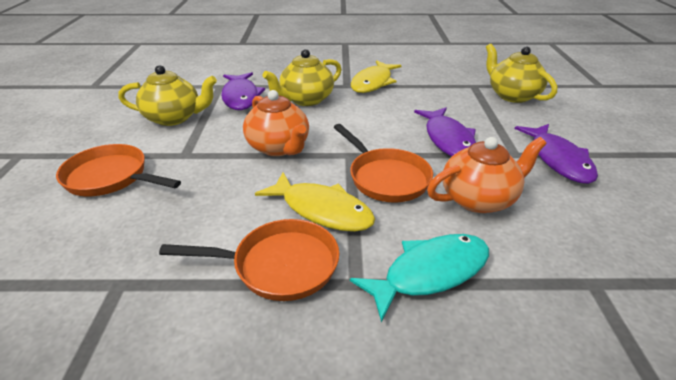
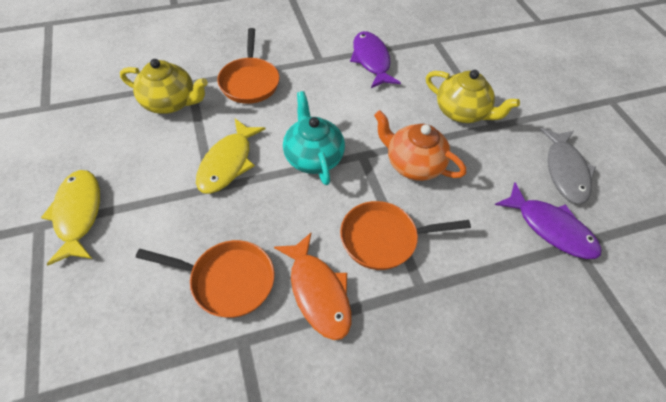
grey fish: none = 0 -> [540,128,596,204] = 1
orange fish: none = 0 -> [274,233,351,340] = 1
orange teapot: [243,90,309,156] [427,137,546,213] = 2 -> [374,110,466,181] = 1
purple fish: [221,72,265,110] [414,108,476,157] [515,124,598,184] = 3 -> [350,31,401,88] [495,182,602,259] = 2
turquoise fish: [350,234,489,322] = 1 -> none = 0
turquoise teapot: none = 0 -> [283,91,345,185] = 1
yellow teapot: [118,65,217,126] [262,49,342,106] [486,44,557,103] = 3 -> [120,59,208,114] [426,70,520,123] = 2

